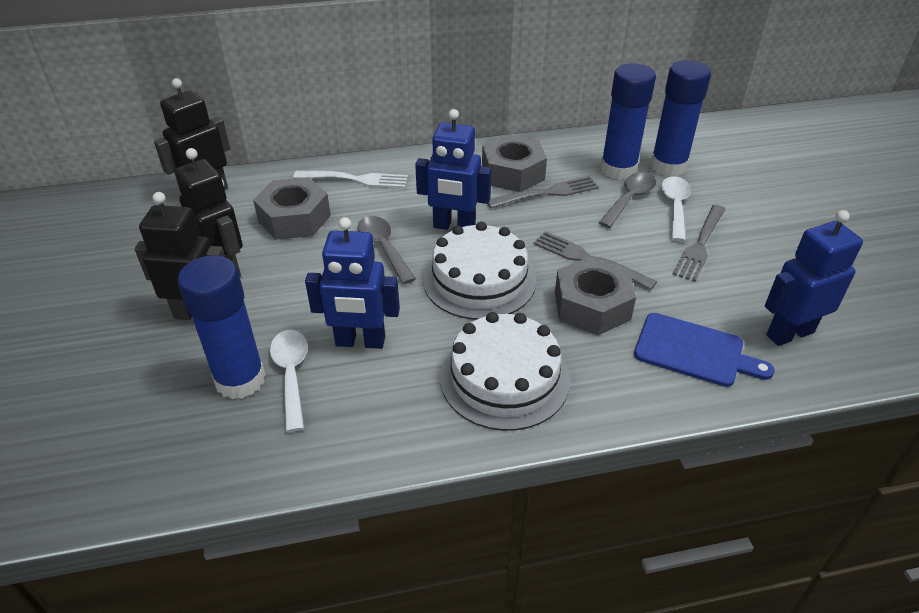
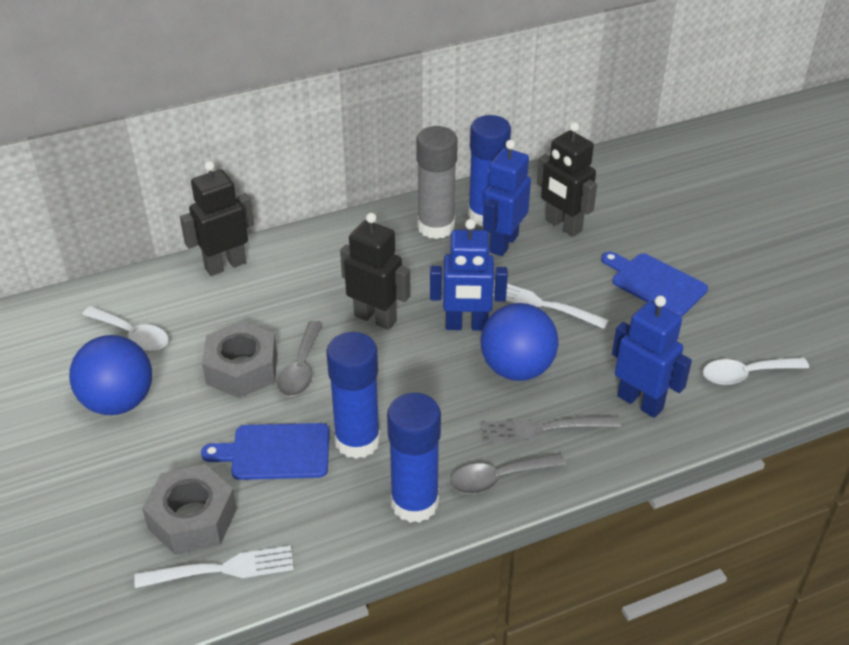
blue ball: none = 0 -> [69,335,152,415] [480,303,559,381] = 2
blue cutting board: [634,313,775,387] = 1 -> [201,423,329,480] [601,252,708,316] = 2
grey fork: [488,176,599,208] [533,231,657,290] [673,205,726,282] = 3 -> [480,415,621,443] = 1
grey glue stick: none = 0 -> [416,126,458,239] = 1
grey nut: [253,177,331,240] [482,134,547,192] [555,256,636,335] = 3 -> [142,464,237,555] [202,321,277,398] = 2
white cake: [423,222,536,320] [440,312,570,431] = 2 -> none = 0
white fork: [293,171,408,188] = 1 -> [134,546,294,588] [493,281,609,329] = 2

